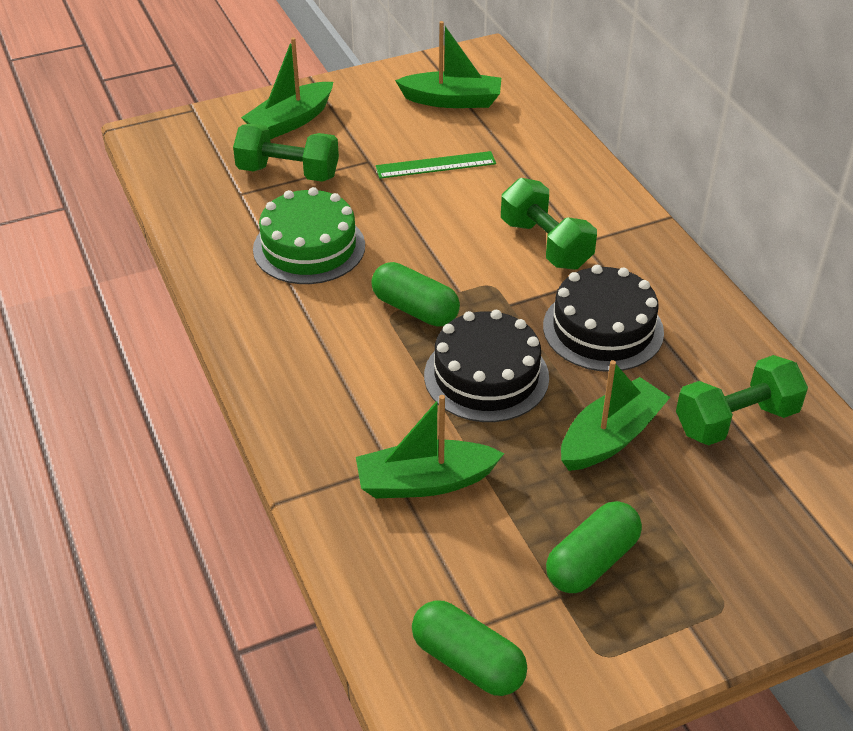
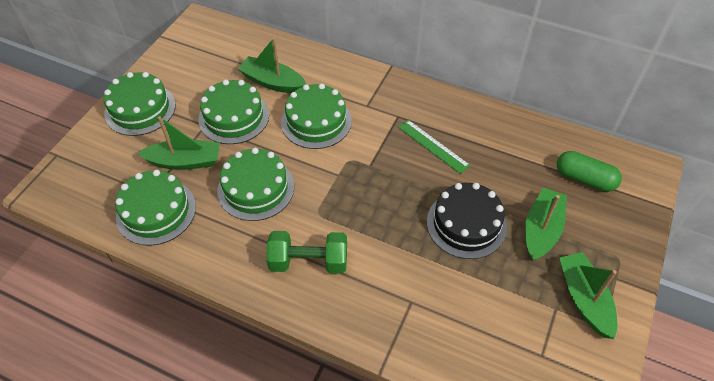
black cake: [424,310,549,422] [543,265,664,372] = 2 -> [427,183,507,259] = 1
green cake: [253,187,365,284] = 1 -> [103,72,175,136] [115,170,196,246] [199,80,269,144] [217,148,294,221] [281,83,352,149] = 5
green capsule: [371,262,460,327] [412,600,527,696] [546,501,642,593] = 3 -> [557,151,622,192] = 1
green dumbbell: [233,124,339,182] [501,178,597,270] [676,355,808,445] = 3 -> [266,231,347,274] = 1

